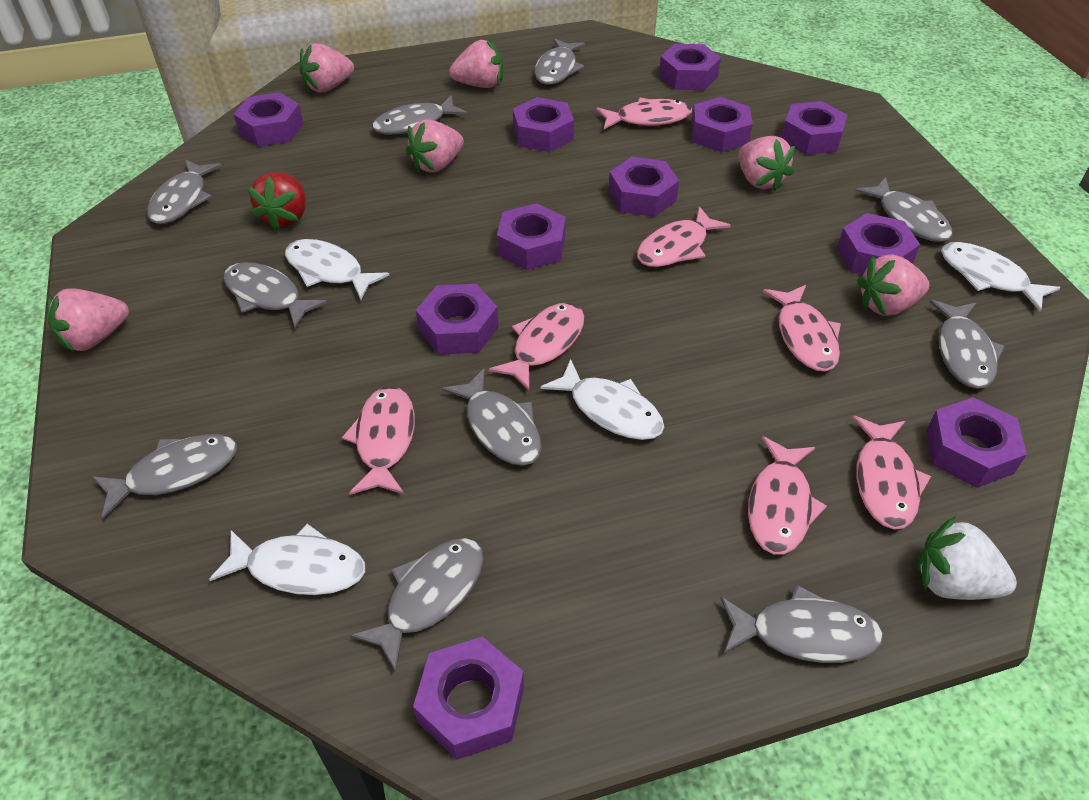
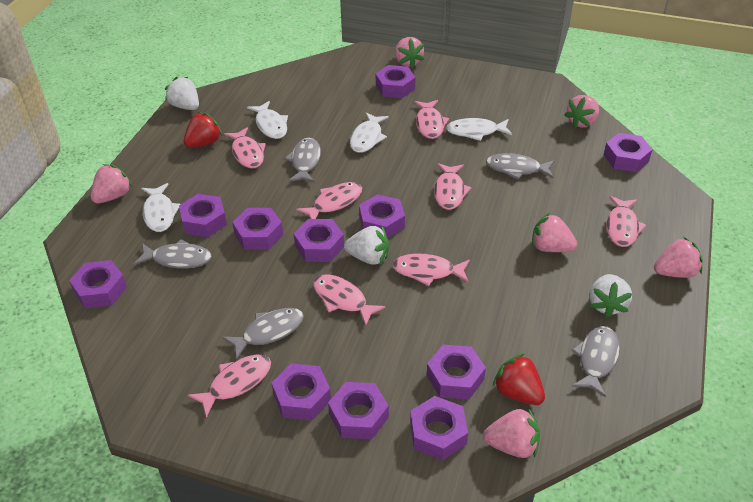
grey fish: [92,434,237,519] [147,159,222,224] [223,262,328,328] [350,538,484,672] [372,95,468,134] [442,368,542,466] [534,38,585,85] [720,585,884,663] [855,177,953,242] [929,300,1005,389] = 10 -> [134,239,212,268] [222,308,304,360] [285,138,321,183] [486,153,555,179] [571,326,620,397] = 5
pink fish: [342,386,415,495] [489,302,584,390] [596,98,692,130] [637,206,731,267] [748,436,827,555] [763,285,841,372] [852,416,931,530] = 7 -> [188,354,271,418] [224,127,266,169] [296,182,362,219] [313,274,386,326] [392,254,470,286] [414,100,449,139] [434,163,472,210] [606,196,646,247] = 8
red strawberry: [247,172,306,231] = 1 -> [184,112,222,148] [493,353,545,405] = 2
white strawberry: [917,516,1017,600] = 1 -> [165,77,199,110] [344,226,389,264] [589,274,633,318] = 3

